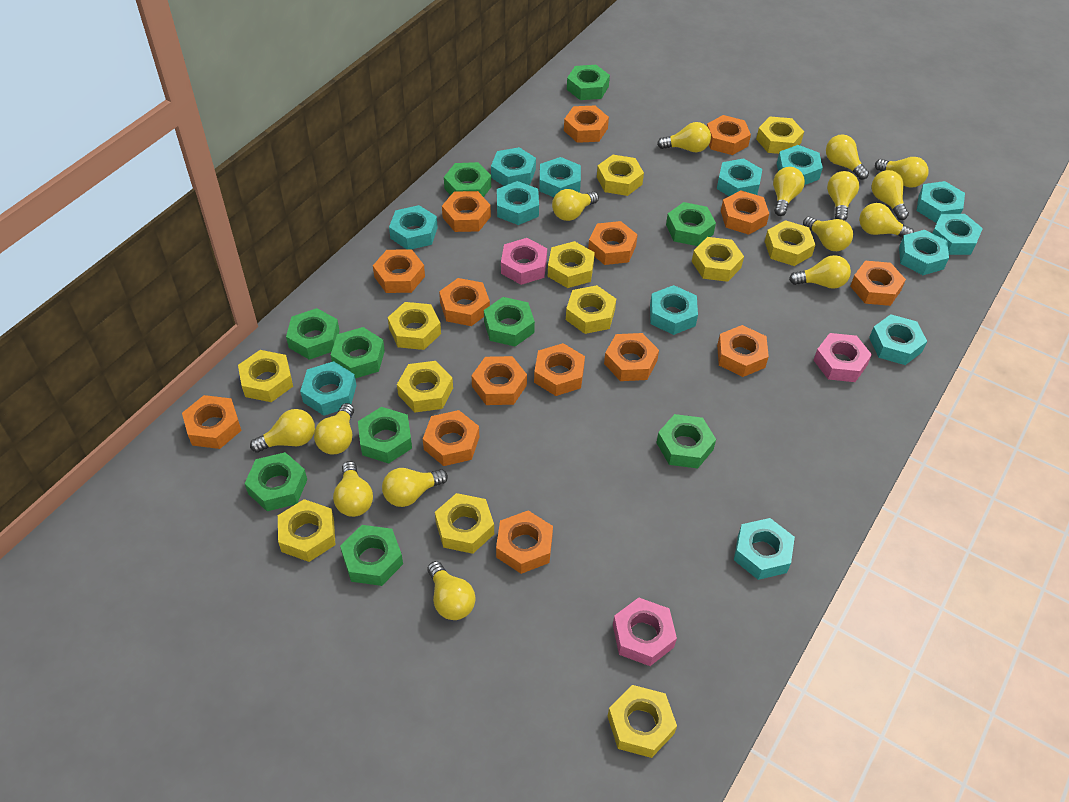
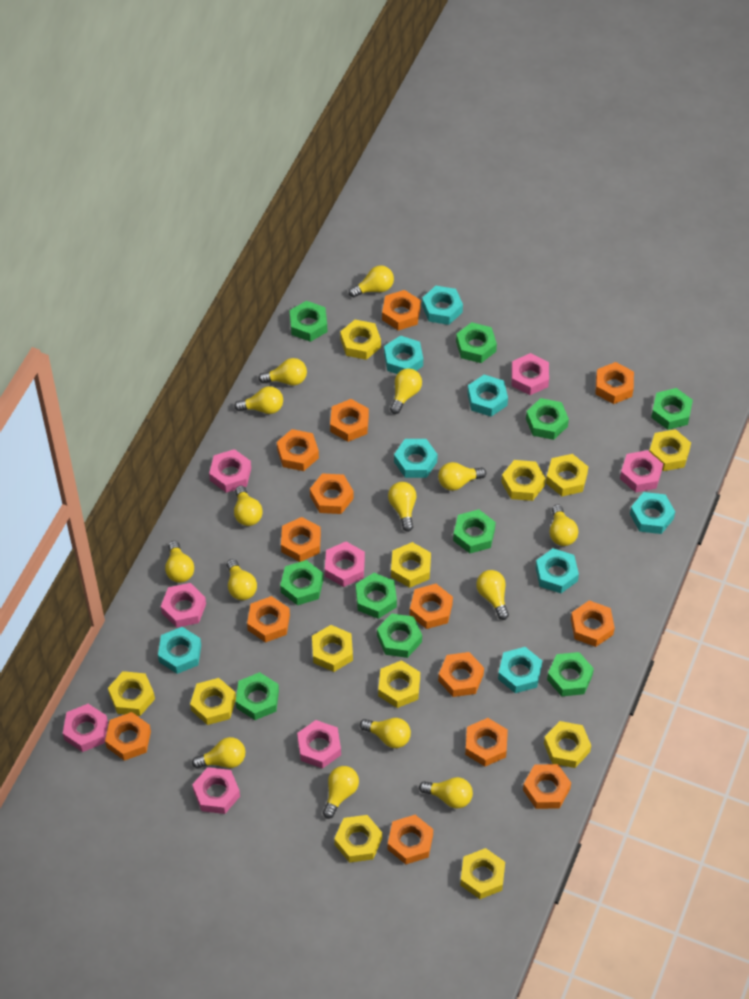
orange nut: [182,395,242,449] [373,249,425,293] [423,410,479,466] [439,278,490,326] [442,191,491,232] [471,356,527,405] [496,510,553,574] [534,343,585,396] [564,106,609,143] [588,221,638,265] [604,333,659,381] [707,115,751,155] [717,325,769,377] [721,190,769,235] [850,261,906,306] = 15 -> [105,712,151,761] [247,596,290,643] [277,429,319,471] [281,517,321,562] [310,473,354,514] [330,399,369,442] [382,290,421,331] [388,815,433,864] [410,584,453,629] [438,652,484,697] [465,718,508,767] [523,764,571,809] [571,600,615,647] [595,362,634,404] = 14
pink nut: [501,238,547,285] [613,598,677,666] [814,333,872,382] = 3 -> [63,704,108,752] [161,583,206,628] [192,767,240,814] [209,449,251,493] [297,720,341,769] [325,542,365,587] [512,353,549,395] [620,450,663,492] = 8
turquoise nut: [300,361,356,416] [389,205,438,249] [491,147,536,186] [497,181,539,225] [539,157,581,197] [650,285,698,335] [717,158,762,196] [734,518,795,580] [777,145,823,185] [869,314,927,365] [899,230,949,275] [916,181,965,223] [933,214,983,255] = 13 -> [158,627,201,674] [384,336,423,374] [394,439,438,478] [422,286,463,325] [467,375,508,417] [498,647,542,693] [535,548,579,593] [630,492,675,534] = 8

